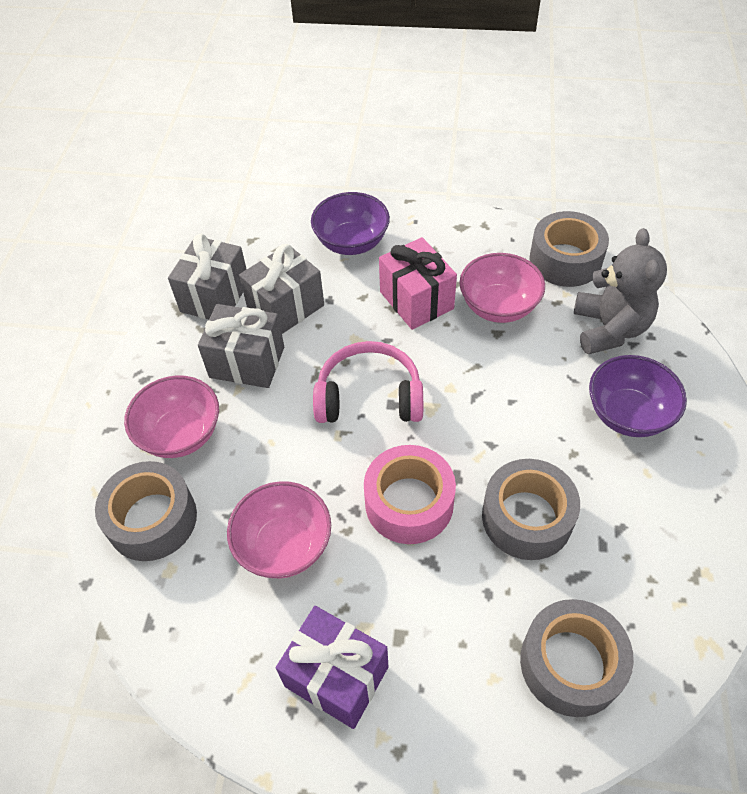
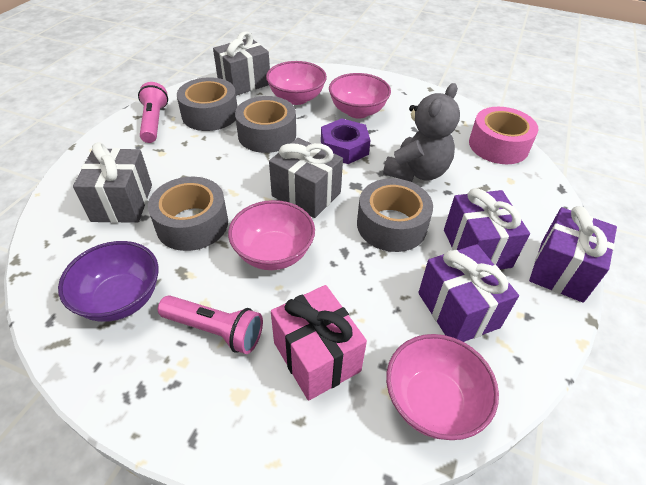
pink bowl: [124,375,219,458] [227,481,331,578] [459,253,545,323] = 3 -> [228,200,315,270] [266,61,327,105] [329,73,391,118] [386,334,499,440] = 4
pink flashlight: none = 0 -> [138,82,168,143] [158,295,263,354] = 2
pink headphones: [313,341,423,423] = 1 -> none = 0
purple bowl: [311,192,390,255] [589,355,687,437] = 2 -> [58,241,159,322] = 1
purple gift: [276,606,388,729] = 1 -> [418,244,519,342] [444,188,530,269] [529,206,617,303] = 3
purple nut: none = 0 -> [321,118,371,164] = 1

